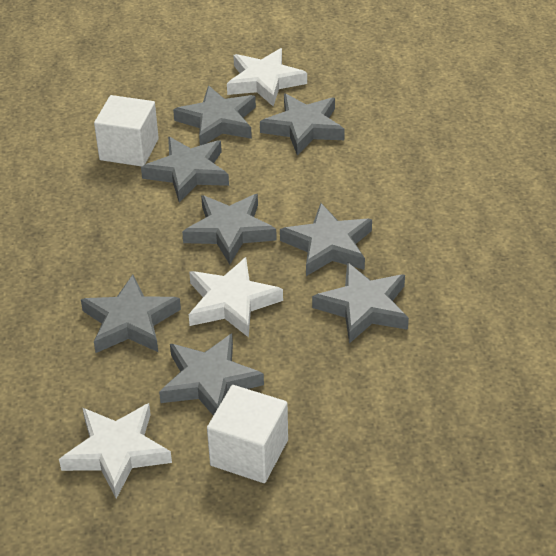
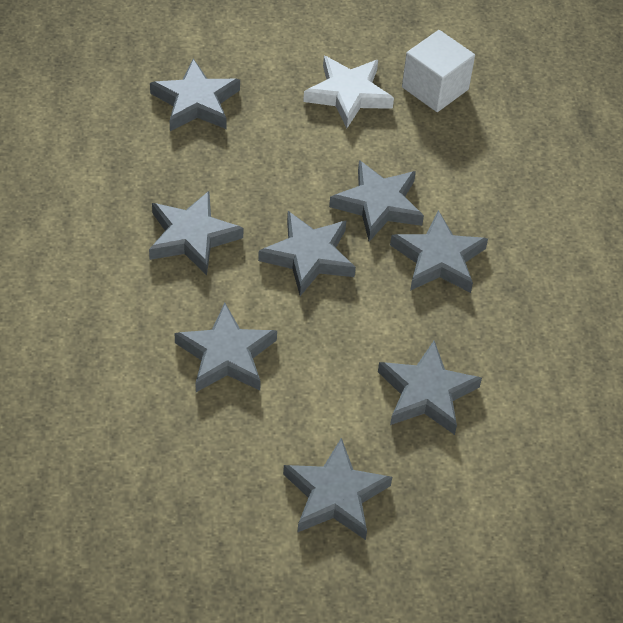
white cube: [94,95,159,167] [207,385,288,483] = 2 -> [402,30,475,112] = 1
white star: [59,403,172,499] [189,257,283,338] [227,48,307,106] = 3 -> [303,56,394,128] = 1

